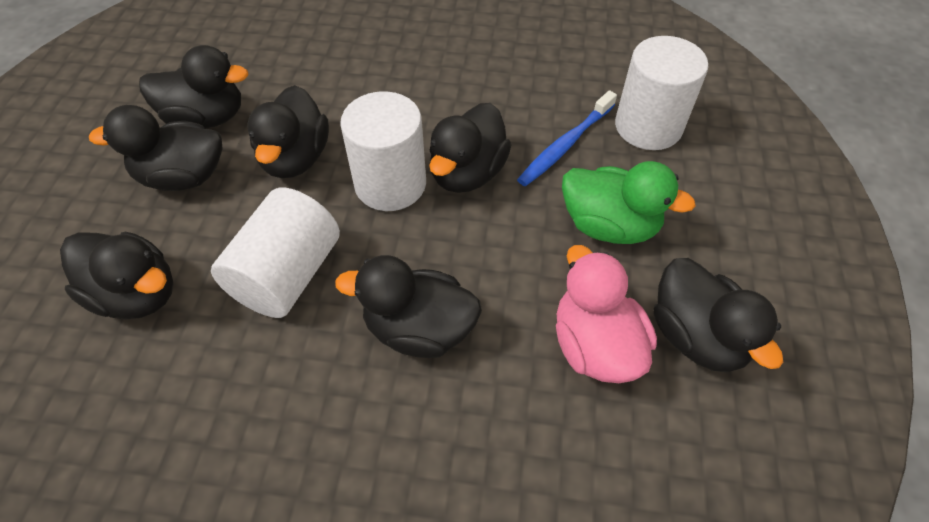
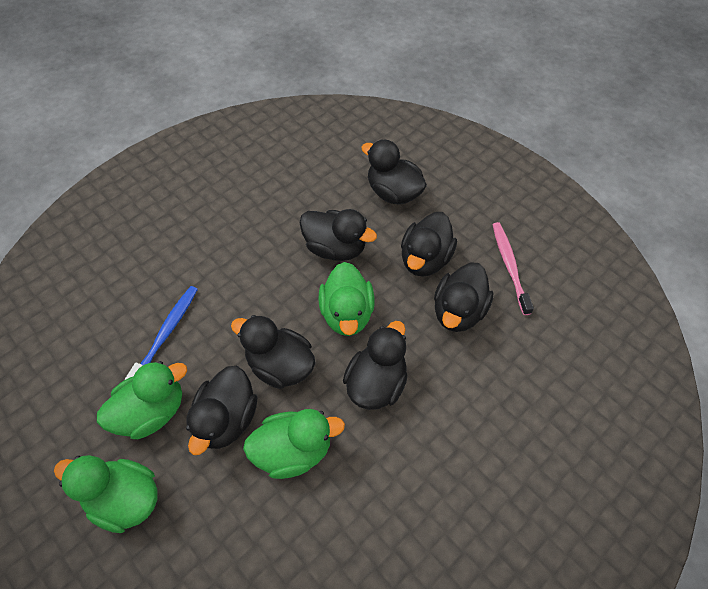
green duck: [562,161,696,244] = 1 -> [54,455,158,533] [97,361,187,439] [243,409,345,479] [318,262,375,336] = 4
pink duck: [556,245,657,383] = 1 -> none = 0
pink toothbrush: none = 0 -> [492,222,534,315] = 1
white cylinder: [211,187,340,318] [340,91,426,211] [615,36,709,150] = 3 -> none = 0

